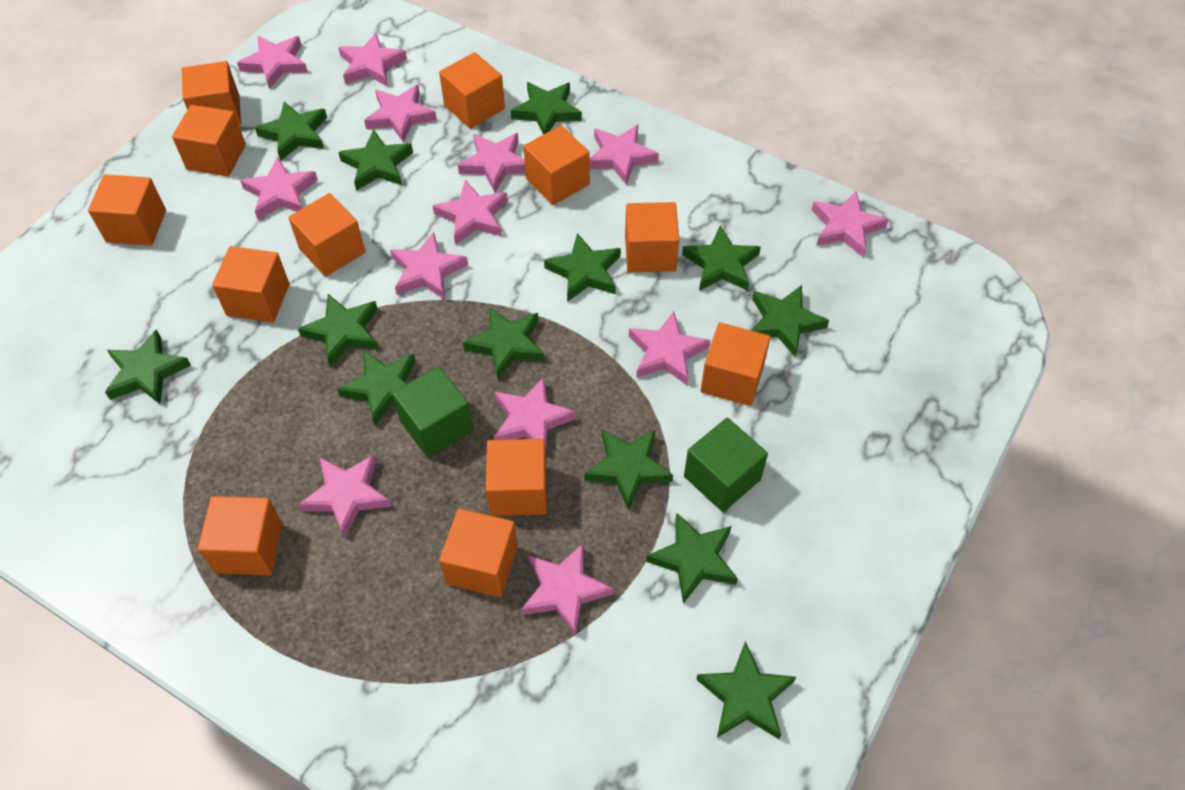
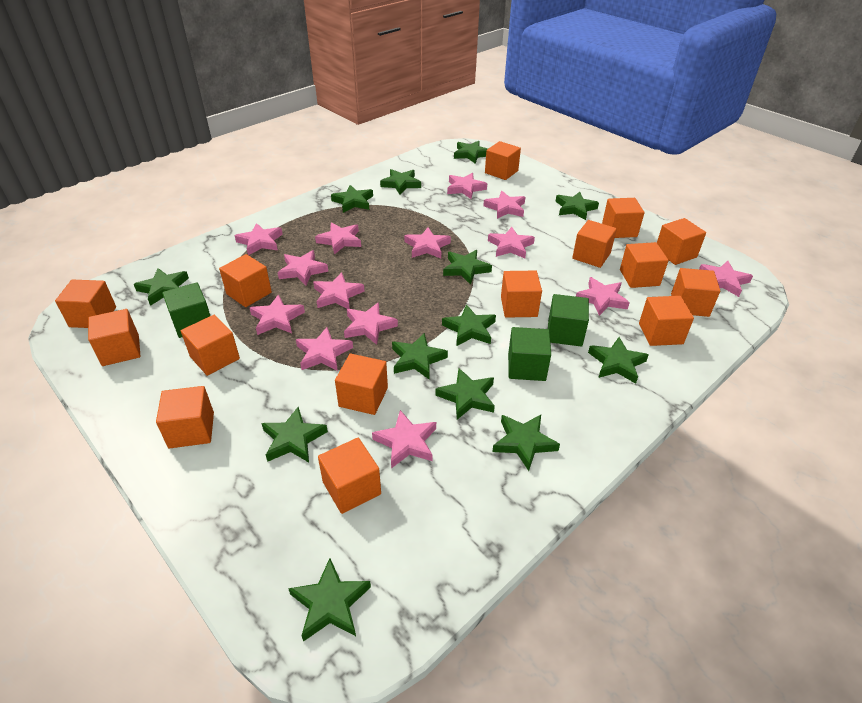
green cube: [392,366,473,458] [684,417,768,512] = 2 -> [162,282,210,338] [508,327,551,381] [548,294,589,347] = 3
orange cube: [88,174,166,246] [172,105,246,177] [182,61,241,125] [198,496,283,575] [212,246,289,322] [288,193,366,277] [439,52,505,129] [439,508,518,597] [486,439,547,516] [524,125,590,205] [625,202,679,272] [701,322,771,406] = 12 -> [55,280,116,328] [88,309,140,366] [156,386,214,449] [181,315,240,376] [219,254,272,307] [318,438,381,514] [335,354,388,415] [485,141,521,180] [501,271,542,318] [572,220,617,268] [602,198,645,238] [620,242,669,288] [639,296,694,346] [657,218,706,265] [671,268,720,317] = 15
pink star: [237,36,308,89] [240,157,318,220] [298,455,391,538] [338,33,407,86] [364,85,437,143] [390,232,468,300] [433,180,508,245] [458,133,525,192] [494,377,576,453] [521,543,614,636] [590,125,659,185] [629,311,710,385] [812,191,889,257] = 13 -> [235,223,283,255] [250,294,305,335] [277,250,328,285] [296,327,353,371] [313,272,365,309] [315,222,361,255] [344,302,398,345] [372,410,436,468] [404,227,451,258] [447,173,487,199] [483,191,525,219] [488,227,535,258] [576,277,630,316] [699,261,753,297] = 14

